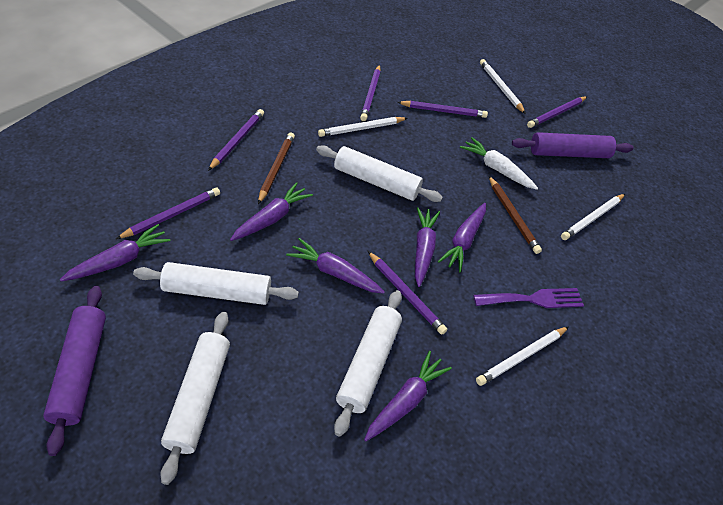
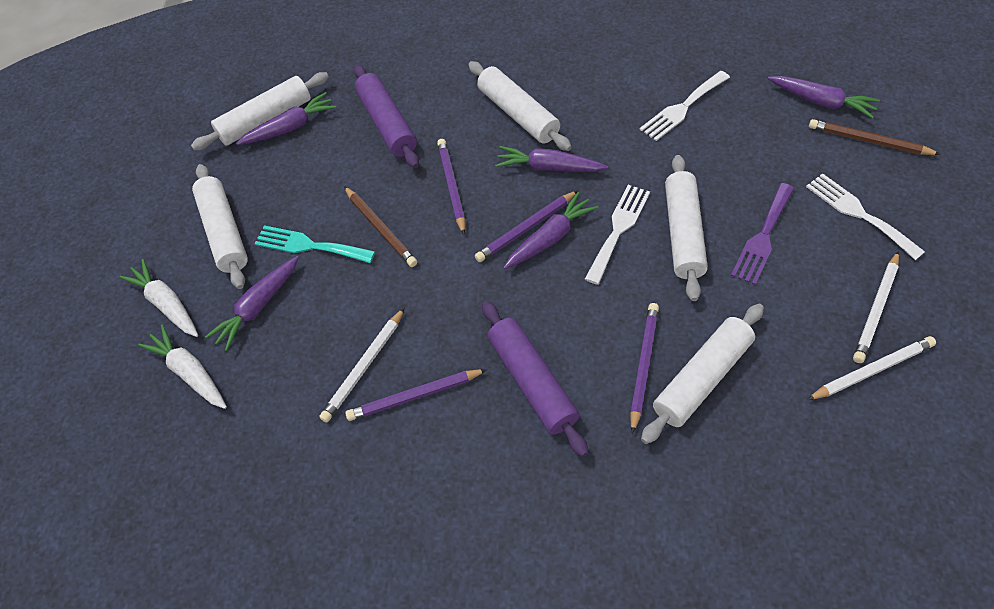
purple carrot: [60,224,171,281] [230,182,313,241] [286,238,385,294] [364,351,452,441] [415,207,440,287] [438,203,486,272] = 6 -> [205,256,299,351] [236,92,337,145] [495,146,608,172] [504,192,599,269] [768,76,880,119] = 5
purple pencil: [116,187,220,239] [208,109,264,171] [360,65,381,121] [368,251,447,335] [397,101,488,118] [527,96,588,128] = 6 -> [345,369,487,421] [437,139,465,235] [475,191,578,262] [630,303,659,434] = 4
turquoise fork: none = 0 -> [255,225,375,263] = 1
white carrot: [460,137,538,190] = 1 -> [119,259,198,337] [138,325,227,409] = 2
white fork: none = 0 -> [585,185,650,285] [640,71,730,141] [806,173,925,260] = 3
white pencil: [318,117,408,137] [476,327,569,386] [480,59,526,114] [561,194,625,240] = 4 -> [319,308,405,422] [807,336,936,400] [853,251,899,363] = 3
white rolling pin: [133,262,299,305] [160,312,230,485] [316,145,443,202] [334,290,402,437] = 4 -> [191,72,329,150] [192,164,248,289] [469,61,572,151] [641,304,764,444] [665,155,708,301] = 5

